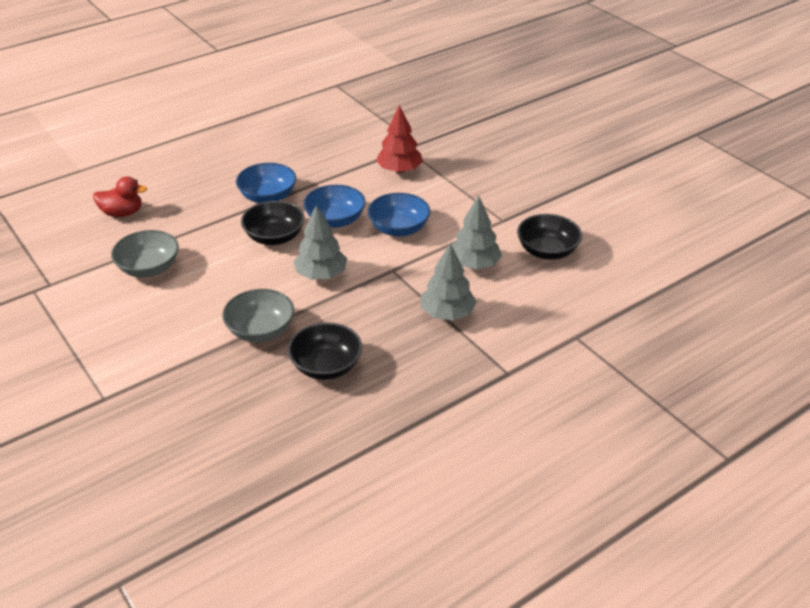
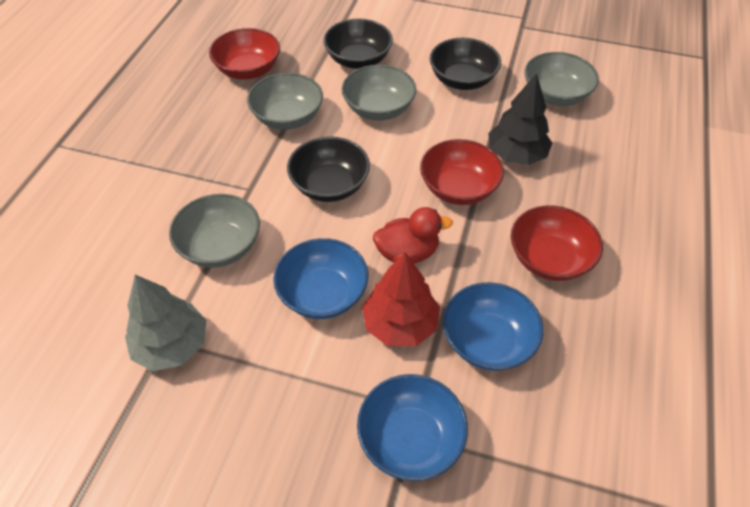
black tree: none = 0 -> [488,73,552,165] = 1
grey bowl: [111,230,179,277] [222,289,294,342] = 2 -> [169,194,260,268] [247,73,323,130] [342,65,416,120] [525,52,599,106] = 4
grey tree: [293,205,347,280] [421,243,477,321] [451,195,502,270] = 3 -> [125,275,206,371] = 1
red bowl: none = 0 -> [209,28,280,79] [420,139,504,205] [511,205,603,281] = 3

